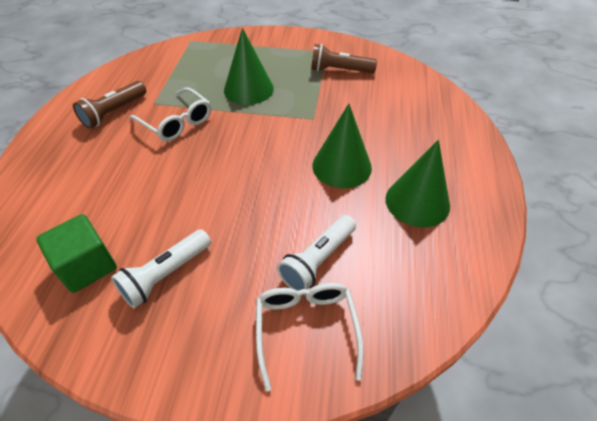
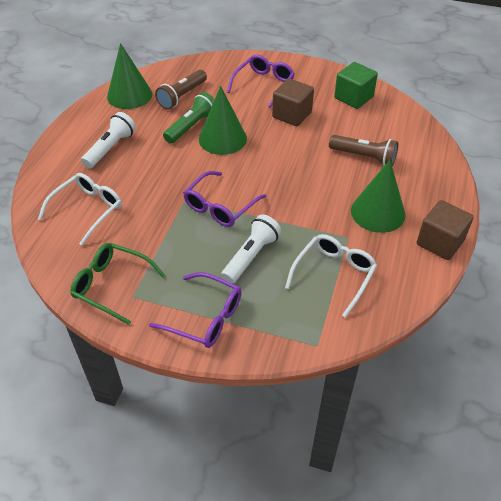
brown cube: none = 0 -> [272,78,314,126] [417,200,474,260] = 2
green flashlight: none = 0 -> [163,92,215,143] = 1
green glasses: none = 0 -> [70,243,165,325] = 1
purple glasses: none = 0 -> [149,272,242,348] [183,171,267,227] [227,55,295,108] = 3

